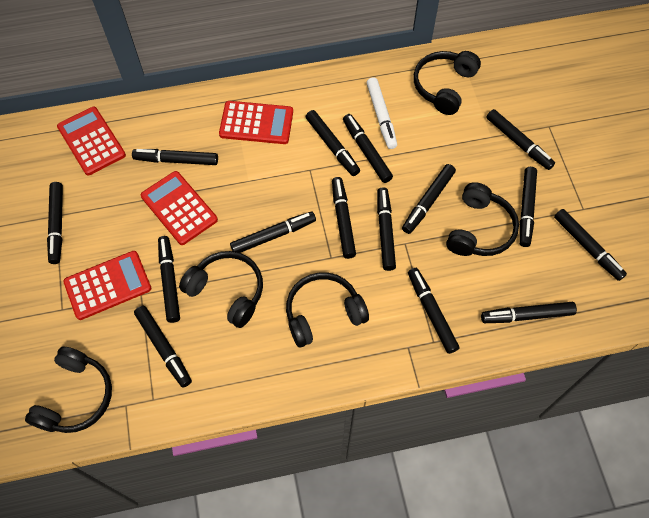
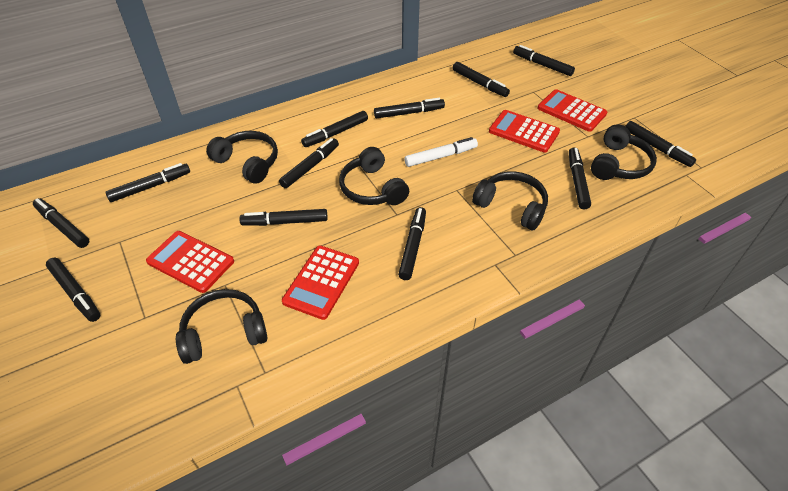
black marker: [47,182,63,264] [132,149,218,165] [134,306,192,388] [158,236,180,323] [230,212,316,253] [306,110,360,176] [332,177,356,259] [343,114,393,183] [377,187,396,271] [402,164,456,234] [408,268,459,354] [481,302,577,323] [486,109,555,170] [519,167,537,247] [554,209,627,281] = 15 -> [33,198,89,248] [46,258,100,322] [105,163,190,202] [239,209,328,226] [279,138,339,188] [301,111,368,147] [374,98,445,118] [398,207,426,280] [453,62,510,97] [513,45,575,76] [569,147,591,209] [625,121,696,167] = 12

